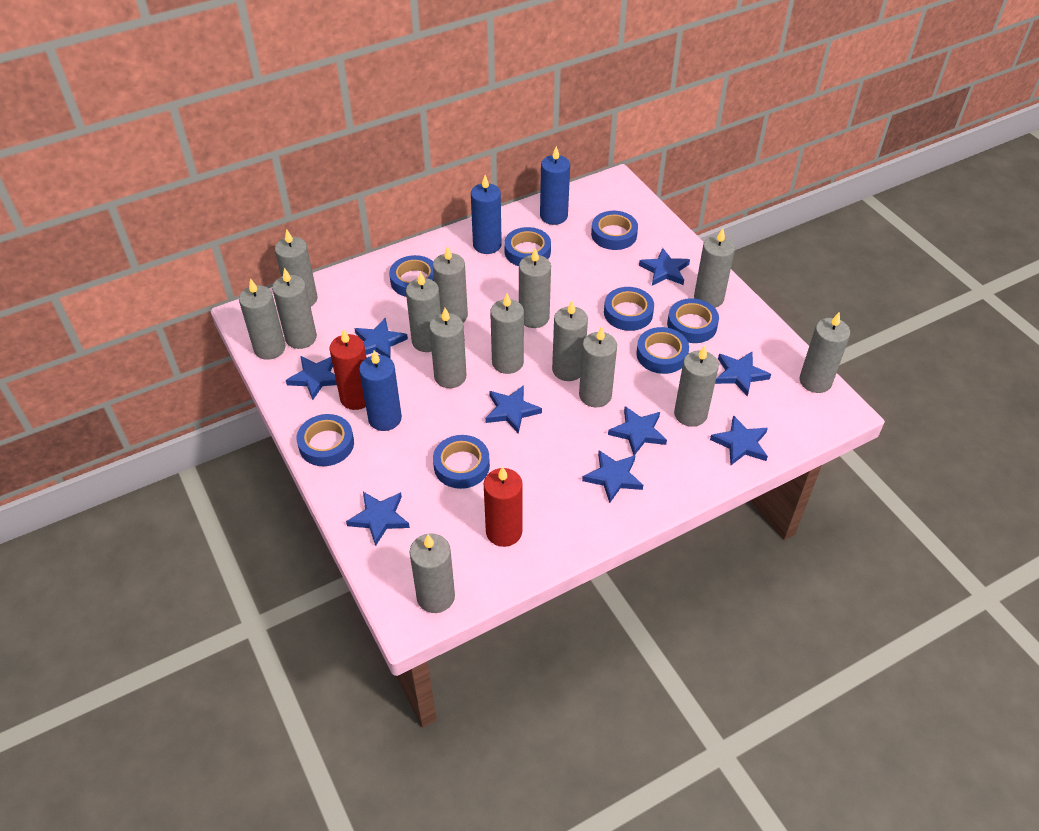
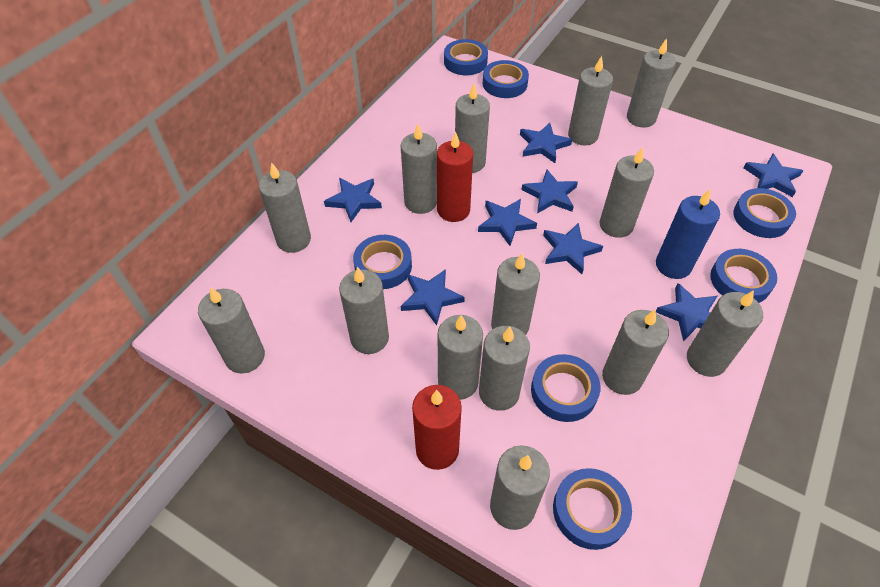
blue candle: [359,350,402,431] [471,175,502,254] [540,146,570,225] = 3 -> [656,189,720,279] = 1
blue star: [286,356,337,400] [346,492,410,546] [354,318,408,358] [485,385,542,434] [582,450,643,503] [608,406,667,456] [639,248,690,285] [710,415,768,465] [715,351,771,397] = 9 -> [324,178,382,222] [401,269,465,326] [478,199,537,246] [520,123,572,163] [521,170,578,214] [543,223,603,274] [656,283,717,342] [743,153,803,197] = 8
blue tape: [297,414,354,466] [389,255,434,297] [433,435,490,489] [504,227,551,266] [591,211,638,250] [604,287,654,331] [636,327,689,374] [667,298,719,343] = 8 -> [353,235,412,289] [444,39,488,75] [483,60,529,98] [531,354,600,422] [553,468,632,550] [710,249,777,303] [733,188,796,238] = 7

